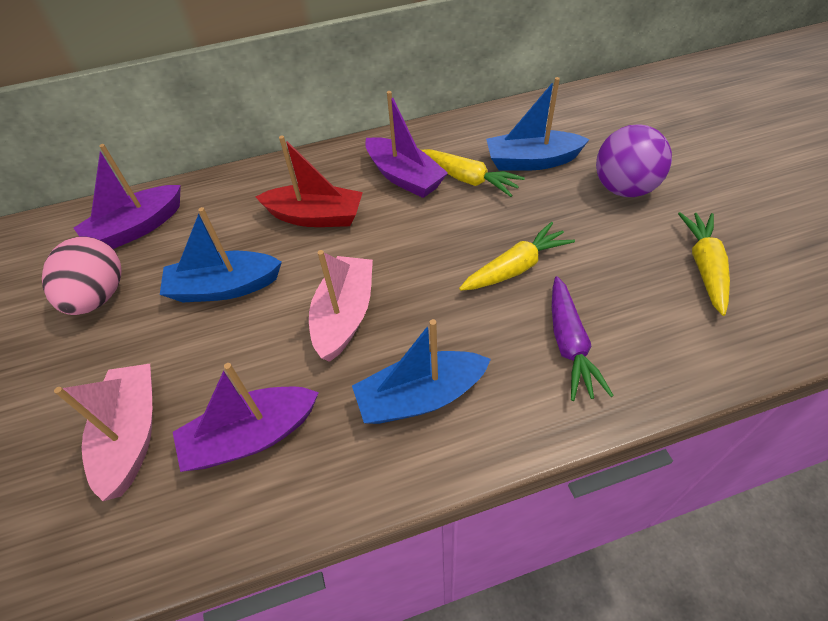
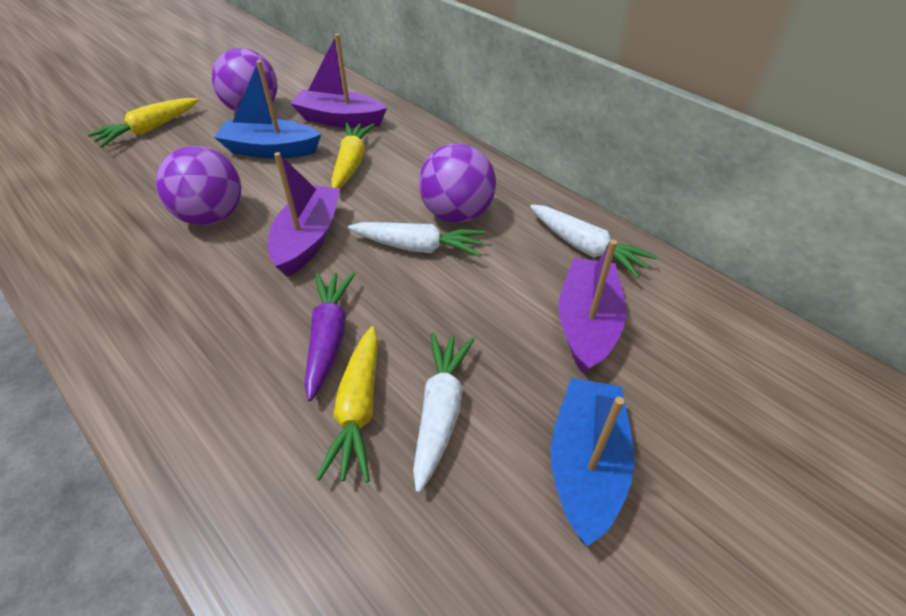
blue boat: [160,207,282,302] [352,319,491,424] [486,77,590,171] = 3 -> [214,60,321,159] [551,378,635,547] = 2
pink boat: [54,364,152,501] [309,250,373,362] = 2 -> none = 0
pink egg: [42,237,121,315] = 1 -> none = 0
purple ball: [596,124,672,197] = 1 -> [156,146,241,226] [212,48,278,112] [419,144,496,223] = 3
red boat: [255,135,363,227] = 1 -> none = 0
white carrot: none = 0 -> [348,222,485,257] [413,332,475,493] [530,204,657,278] = 3

